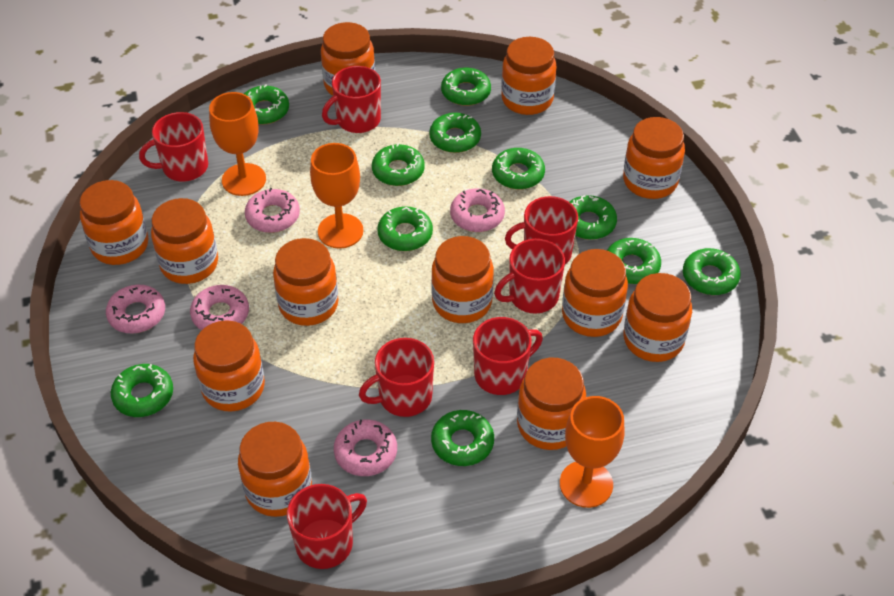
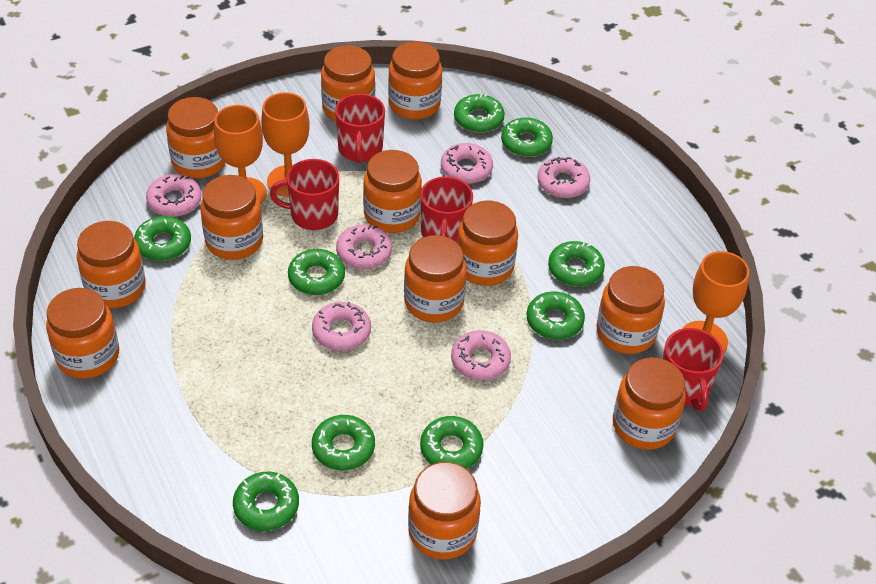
green donut: [111,364,173,417] [244,84,289,125] [372,143,425,186] [377,207,433,251] [429,113,481,153] [431,410,494,466] [441,68,491,106] [492,148,545,189] [570,195,617,240] [607,238,661,284] [683,248,741,295] = 11 -> [134,216,191,261] [233,472,299,531] [288,249,345,295] [312,415,375,471] [420,416,484,469] [454,94,505,133] [501,117,553,157] [527,291,585,340] [548,241,605,287] = 9
pink donut: [106,285,165,334] [190,285,249,330] [245,188,300,233] [334,420,397,476] [450,188,505,232] = 5 -> [146,174,202,217] [312,302,371,351] [336,224,392,269] [441,143,493,184] [451,330,511,381] [537,157,590,198] = 6
red mug: [139,112,208,181] [287,484,367,569] [322,66,381,133] [359,338,434,417] [473,317,543,395] [494,239,565,314] [505,196,578,264] = 7 -> [270,159,339,230] [335,94,385,163] [420,176,473,242] [662,328,723,411] = 4

